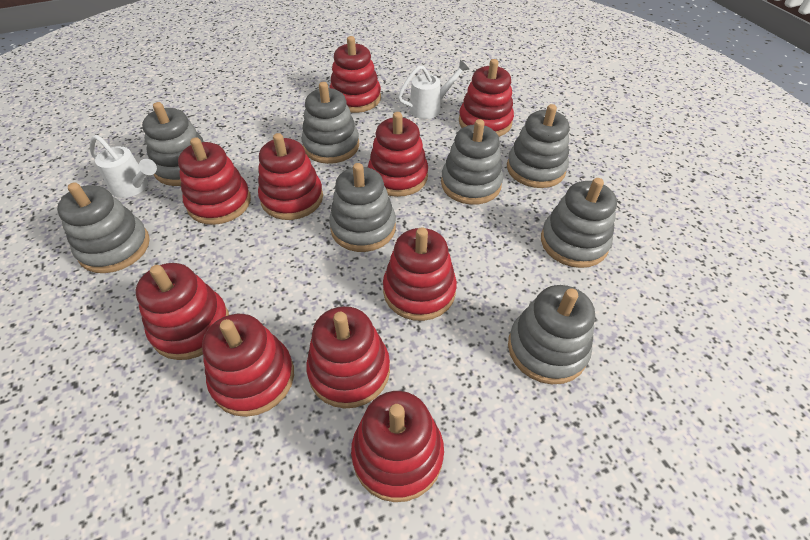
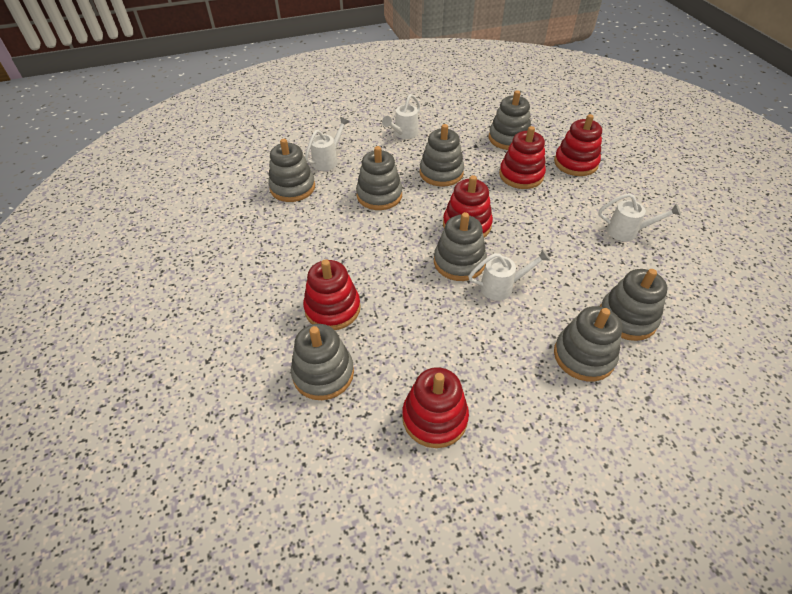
red stacking toy: [136,263,229,360] [178,137,251,225] [202,314,294,417] [258,133,323,220] [306,306,390,409] [329,36,381,113] [351,391,444,502] [368,112,428,197] [383,227,457,321] [459,59,514,137] = 10 -> [303,259,361,330] [402,367,469,448] [443,175,493,238] [499,126,546,189] [554,114,602,176] = 5
white watering can: [90,135,157,198] [398,59,469,119] = 2 -> [305,117,350,171] [382,94,420,139] [468,249,550,301] [599,193,681,241] = 4

